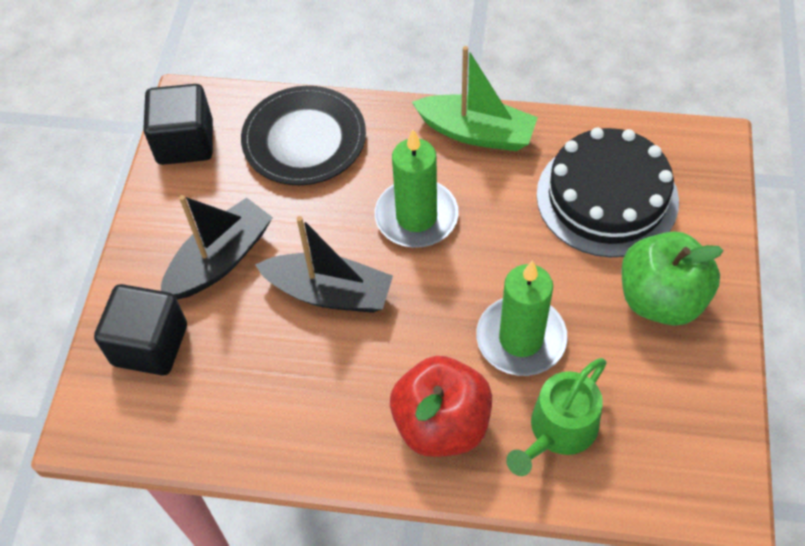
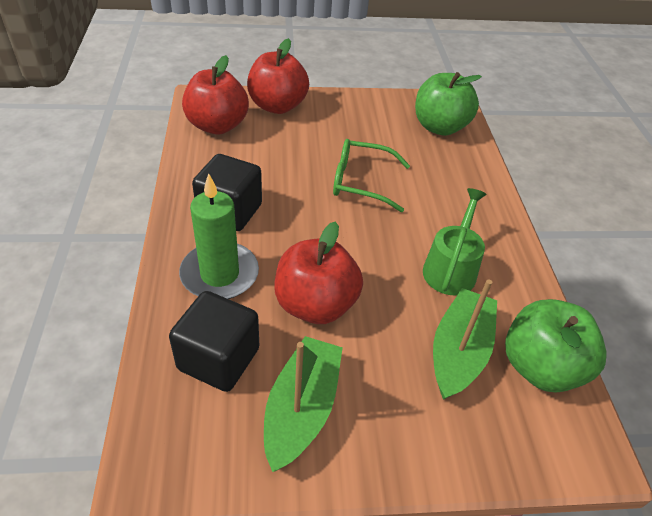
black boat: [161,195,273,300] [255,216,393,313] = 2 -> none = 0
black cake: [536,127,679,257] = 1 -> none = 0
black plate: [241,86,366,185] = 1 -> none = 0
green apple: [621,231,724,326] = 1 -> [415,72,482,136] [505,299,606,393] = 2
green boat: [412,46,538,151] = 1 -> [264,336,343,472] [433,279,497,400] = 2
green candle: [375,129,459,248] [476,261,568,376] = 2 -> [179,173,259,299] = 1
green glasses: none = 0 -> [333,139,410,212] = 1
red apple: [390,356,492,457] = 1 -> [182,55,249,134] [247,38,309,114] [275,221,363,324] = 3

